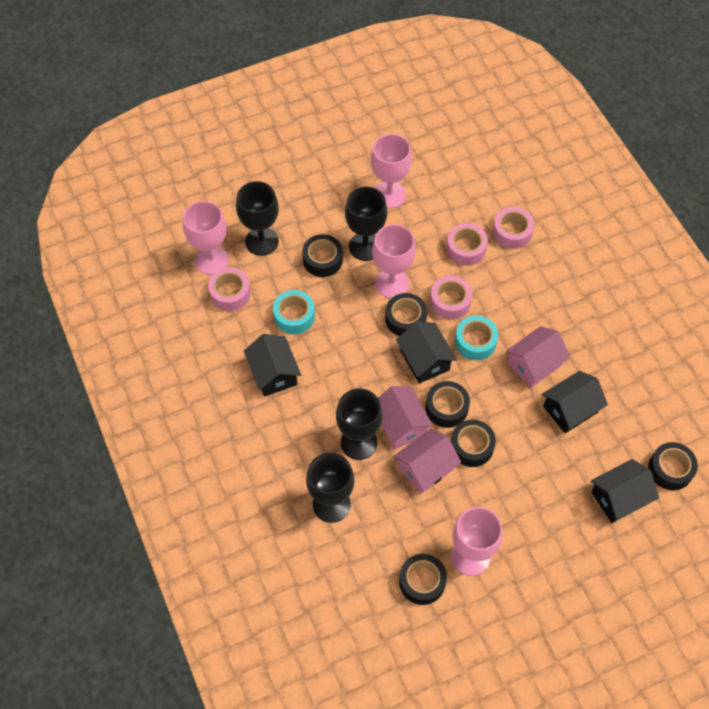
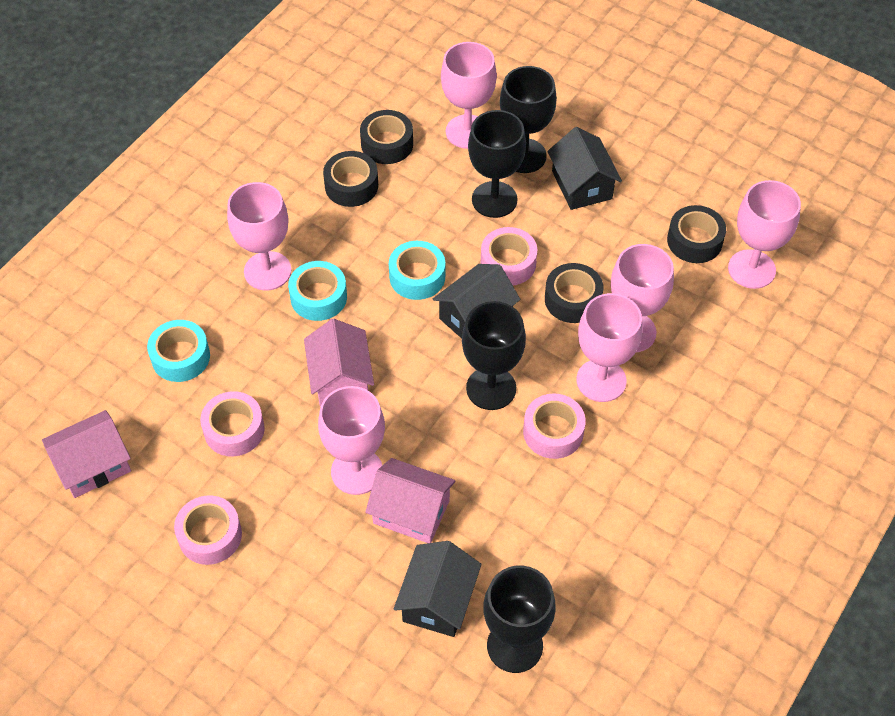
black house: [244,334,301,396] [396,321,457,384] [542,371,608,433] [591,459,659,523] = 4 -> [394,541,481,637] [433,264,520,339] [547,127,622,210] = 3
black tape: [302,234,343,277] [385,293,427,336] [399,554,447,605] [425,381,470,428] [451,419,496,467] [648,442,698,490] = 6 -> [323,151,378,207] [360,110,413,164] [545,263,603,323] [667,205,726,263] = 4
pink goblet: [183,201,229,275] [371,134,412,209] [372,224,416,298] [451,507,503,576] = 4 -> [227,182,291,290] [318,386,385,495] [441,42,497,149] [576,293,643,402] [611,244,674,352] [728,180,801,289] = 6
turquoise tape: [273,290,315,334] [455,315,498,360] = 2 -> [147,320,210,382] [288,261,347,321] [389,241,445,300] = 3

